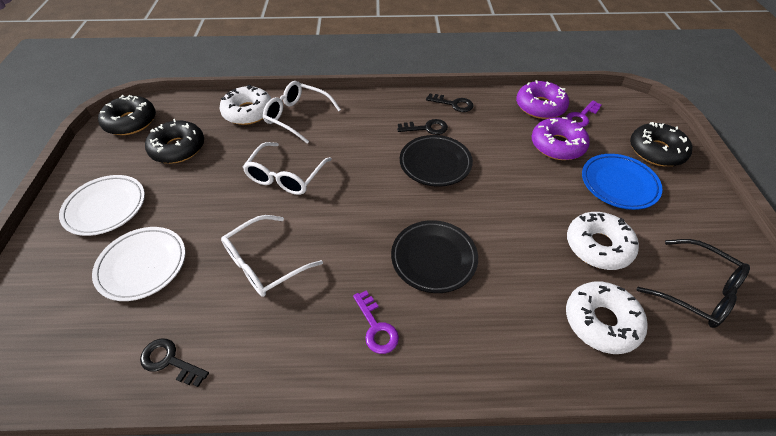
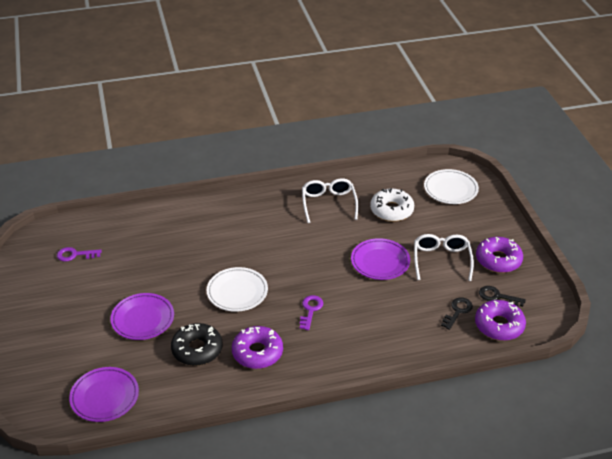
black donut: [98,95,156,135] [145,119,204,163] [630,122,692,166] = 3 -> [171,323,222,366] = 1
black glasses: [637,239,750,328] = 1 -> none = 0
black key: [140,339,209,387] [397,119,448,135] [426,93,473,112] = 3 -> [441,297,473,330] [479,286,526,307] = 2
black plate: [391,220,478,293] [400,135,473,187] = 2 -> none = 0
blue plate: [582,154,663,210] = 1 -> none = 0
purple donut: [516,80,569,119] [532,117,590,160] = 2 -> [232,326,283,369] [475,300,526,341] [476,237,523,273] = 3
purple plate: none = 0 -> [69,367,139,422] [110,293,174,340] [351,238,410,280] = 3
white donut: [219,85,271,125] [566,282,648,354] [567,212,639,270] = 3 -> [370,188,414,222] = 1
white glasses: [221,215,323,297] [243,142,332,195] [263,81,341,144] = 3 -> [302,178,358,223] [414,234,474,281] = 2

